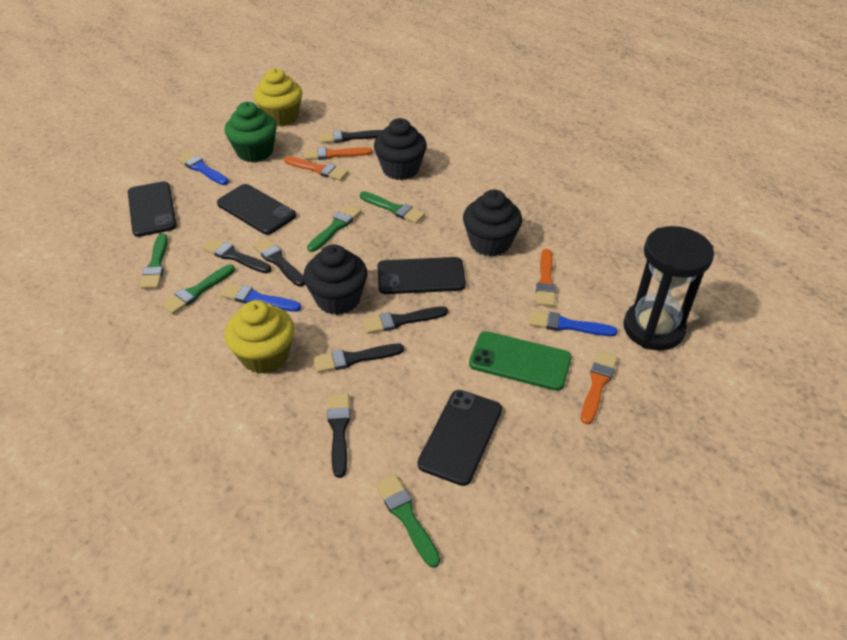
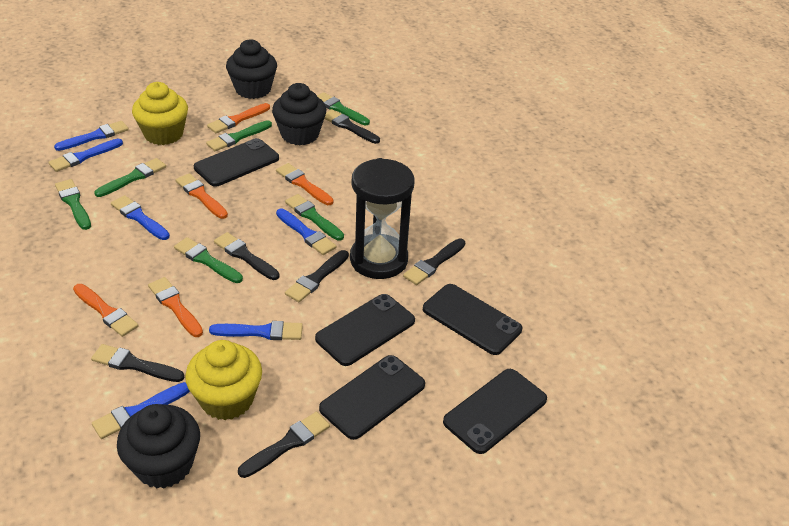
black phone: [128,181,177,237] [217,184,296,235] [377,257,466,294] [418,390,502,486] = 4 -> [194,138,279,187] [315,294,415,366] [319,355,425,440] [423,284,522,355] [443,369,547,454] = 5
blue brush: [177,152,229,185] [220,283,301,312] [529,310,618,336] = 3 -> [48,139,123,172] [54,121,129,151] [92,382,190,439] [111,195,170,240] [209,321,303,340] [276,209,336,255] = 6
green brush: [140,234,168,289] [161,265,235,314] [307,205,361,252] [360,191,425,224] [375,474,440,568] = 5 -> [55,179,91,230] [94,158,166,197] [174,237,243,283] [206,120,272,151] [285,194,344,241] [317,92,370,125] = 6
green cupcake: [224,102,277,162] = 1 -> none = 0
green phone: [469,331,572,391] = 1 -> none = 0
orange brush: [284,156,348,181] [304,147,372,160] [536,249,556,307] [581,351,618,424] = 4 -> [73,284,139,337] [148,277,203,337] [176,173,228,219] [207,103,270,133] [276,163,334,205] = 5

